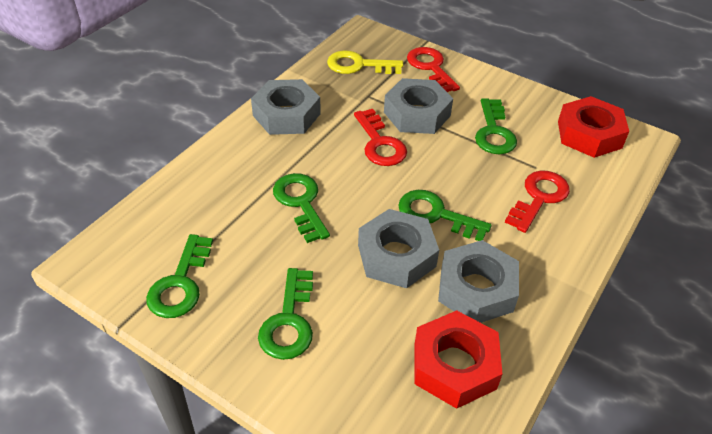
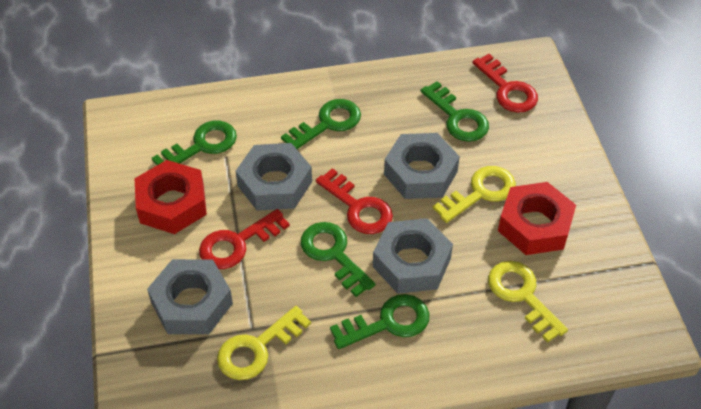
yellow key: [327,50,403,74] = 1 -> [217,306,311,380] [433,166,516,223] [488,261,568,343] = 3

